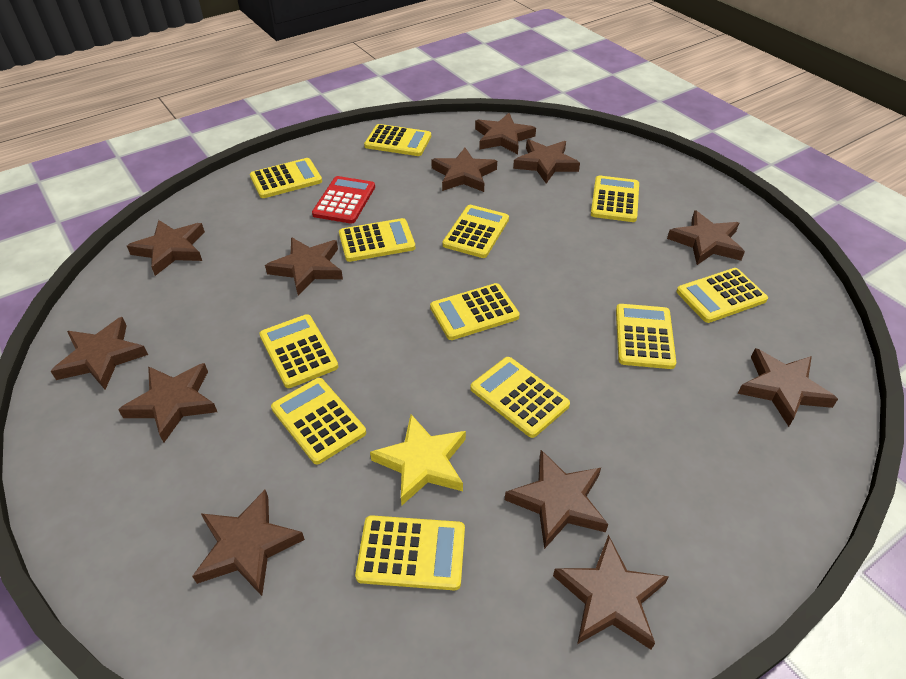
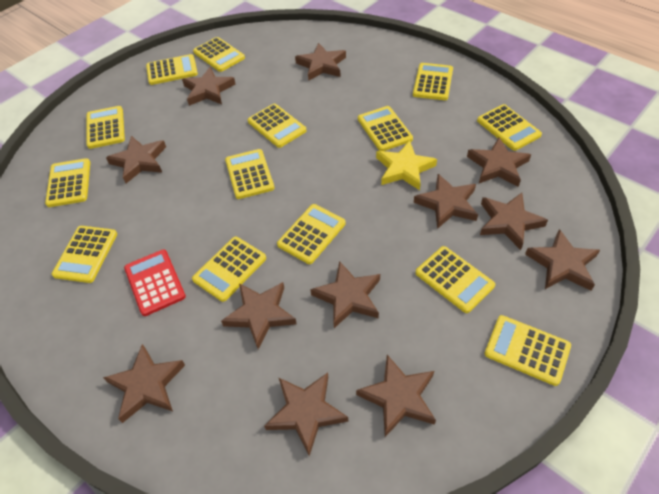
yellow calculator: [250,158,322,198] [259,314,338,388] [271,378,366,465] [339,218,415,262] [355,515,465,590] [364,124,431,156] [430,283,520,340] [443,205,509,258] [470,357,570,438] [591,175,639,222] [616,304,676,369] [676,268,768,323] = 12 -> [45,158,90,207] [52,226,117,283] [87,106,125,149] [146,54,198,85] [192,237,266,302] [193,37,245,72] [225,149,275,199] [248,104,306,148] [277,204,346,264] [358,106,413,151] [413,63,453,100] [416,246,495,313] [477,104,542,151] [484,315,571,386] = 14

